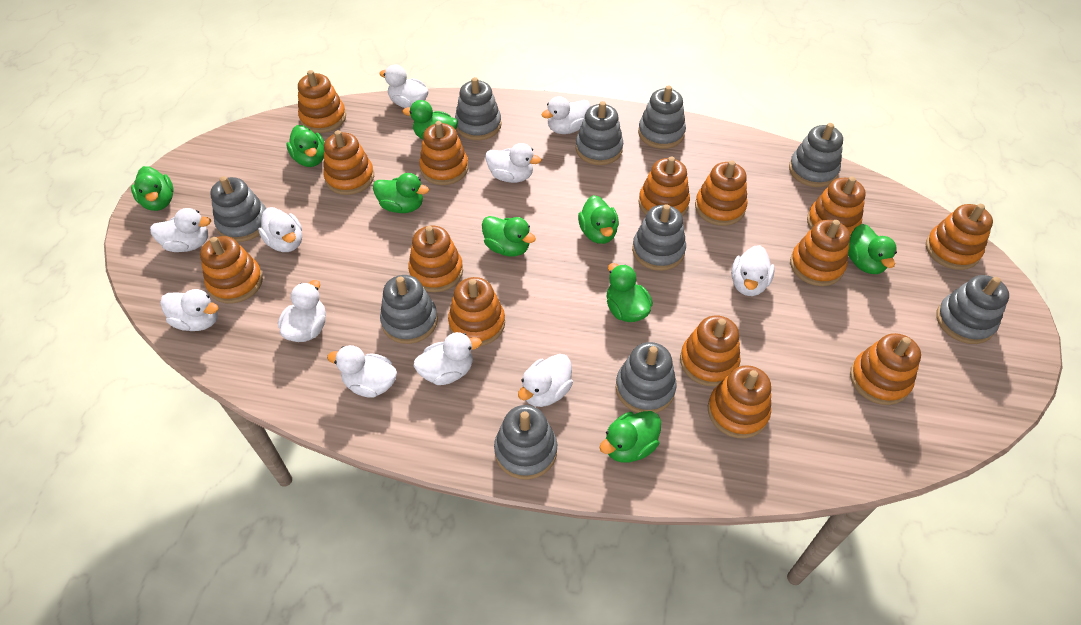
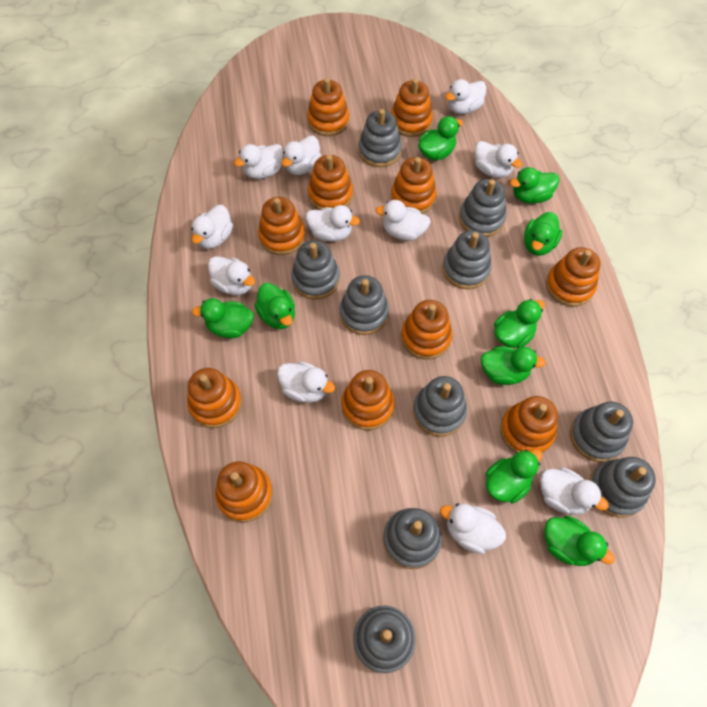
orange stacking toy: [200,236,263,304] [298,70,346,133] [323,130,374,195] [408,226,463,292] [419,121,468,185] [448,277,505,346] [638,157,690,216] [680,315,741,386] [695,160,747,226] [708,365,771,438] [790,220,850,286] [807,177,866,236] [850,333,921,405] [926,204,993,270] = 14 -> [187,368,242,428] [215,461,273,522] [258,197,305,255] [307,78,350,136] [308,155,353,210] [341,370,395,430] [391,78,433,137] [391,157,436,214] [401,300,452,359] [500,396,558,453] [546,247,601,307] = 11

